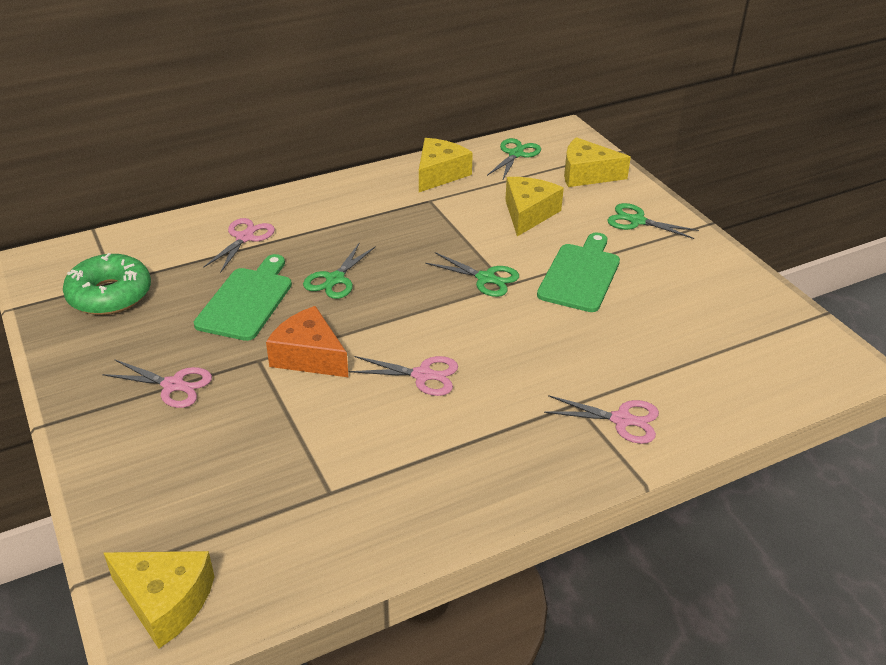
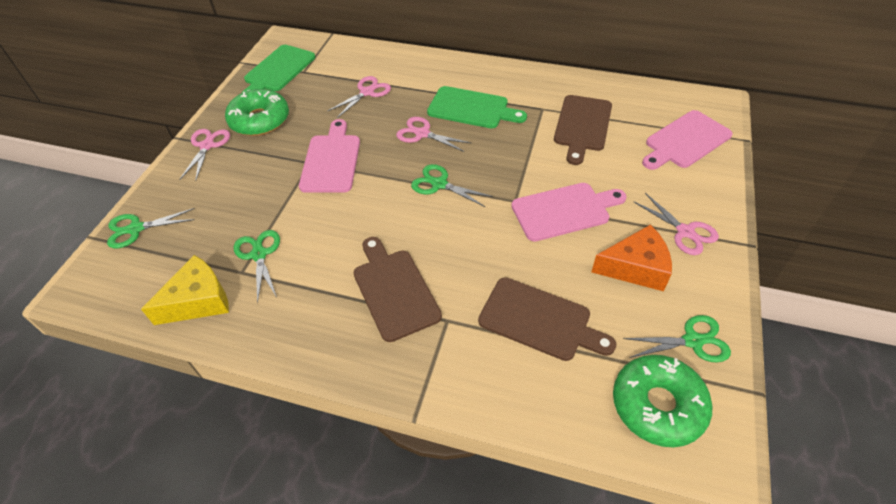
brown cutting board: none = 0 -> [353,237,442,342] [478,277,616,361] [554,95,612,165] = 3
green donut: [63,253,151,315] = 1 -> [225,89,289,136] [613,355,712,447] = 2
pink cutting board: none = 0 -> [299,119,360,193] [511,183,627,242] [642,110,733,170] = 3
yellow cheese: [104,551,215,648] [419,138,473,192] [505,177,564,236] [564,137,631,187] = 4 -> [141,255,229,325] = 1

